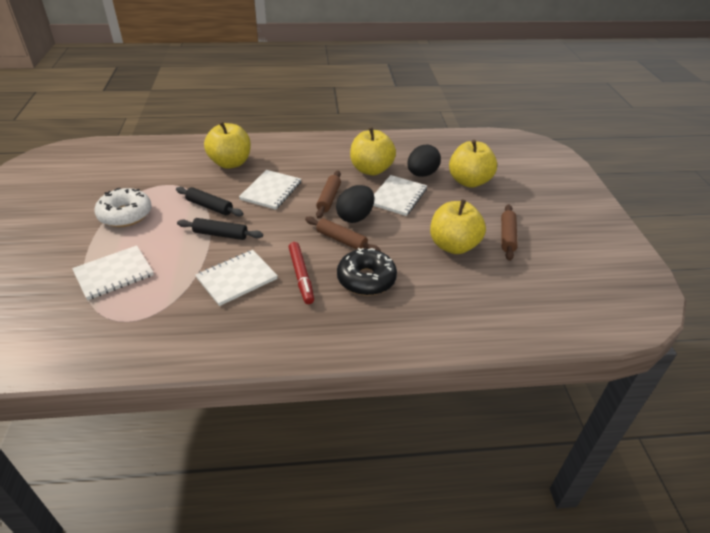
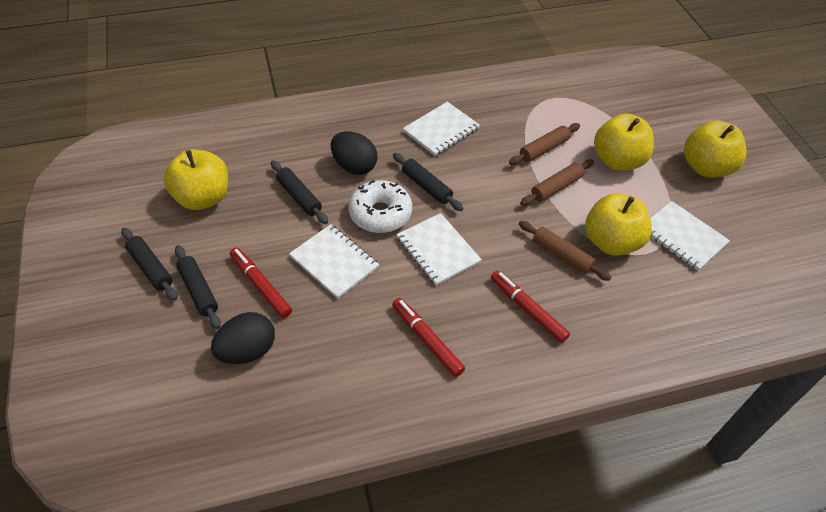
black donut: [337,248,397,296] = 1 -> none = 0
black rolling pin: [176,187,244,216] [177,218,263,240] = 2 -> [121,228,178,301] [175,245,221,329] [271,160,328,224] [393,153,464,211] = 4
red marker: [289,242,314,304] = 1 -> [230,247,292,318] [392,298,465,377] [491,271,570,343] = 3

